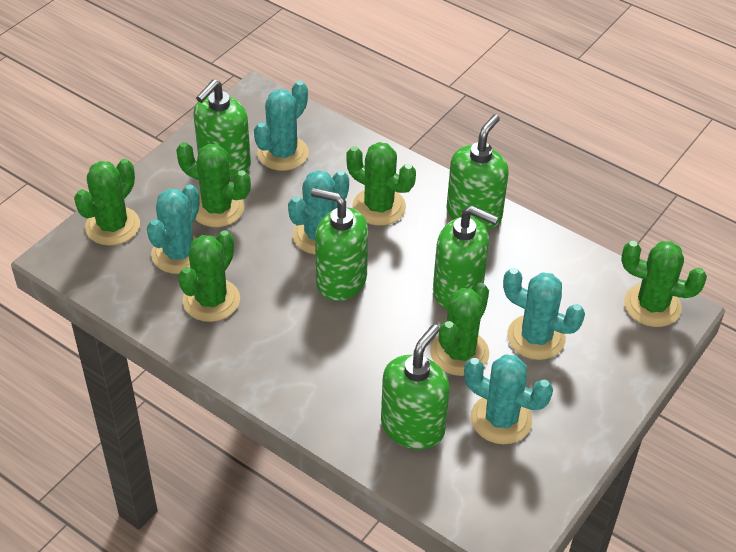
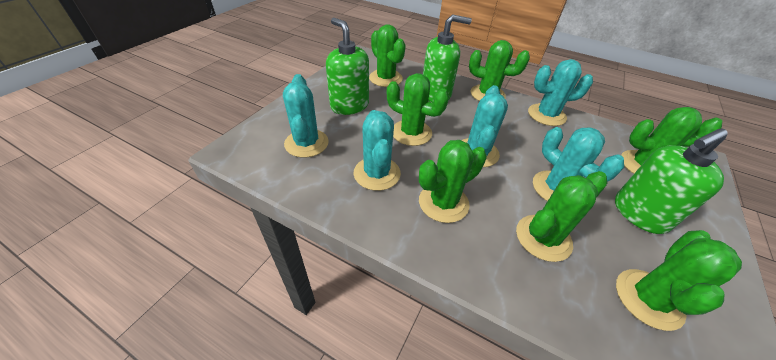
green cactus: [74,159,140,246] [176,142,251,227] [178,230,240,322] [347,142,416,226] [430,283,489,376] [621,241,707,327] = 6 -> [369,25,406,87] [387,73,449,146] [419,140,487,223] [469,40,530,101] [516,171,607,262] [616,230,742,331] [621,107,722,174] = 7
green soap dispenser: [194,80,251,179] [311,188,368,301] [381,324,450,450] [433,206,498,309] [446,114,509,230] = 5 -> [326,18,369,115] [423,14,472,102] [615,128,728,234] = 3

